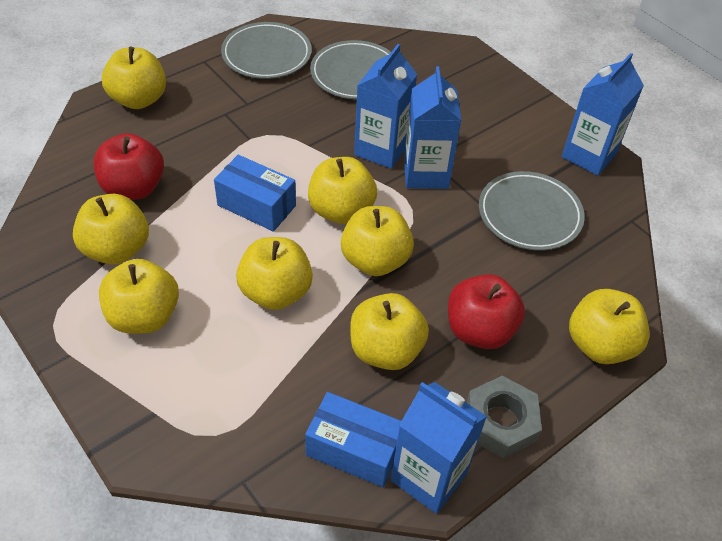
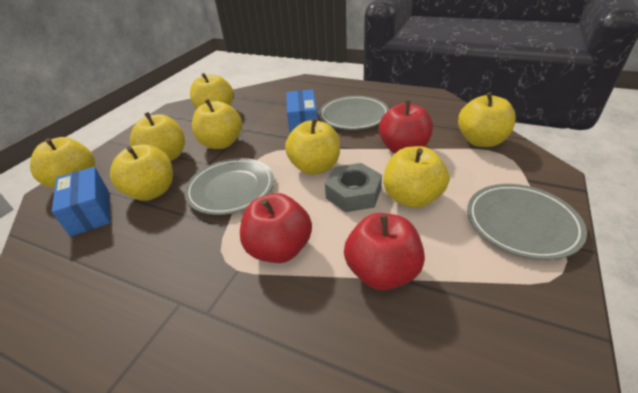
blue carton: [354,44,417,169] [391,382,487,514] [404,66,461,189] [562,53,644,176] = 4 -> none = 0
red apple: [93,133,164,200] [448,274,525,349] = 2 -> [240,193,312,263] [344,213,425,290] [379,101,433,154] = 3

